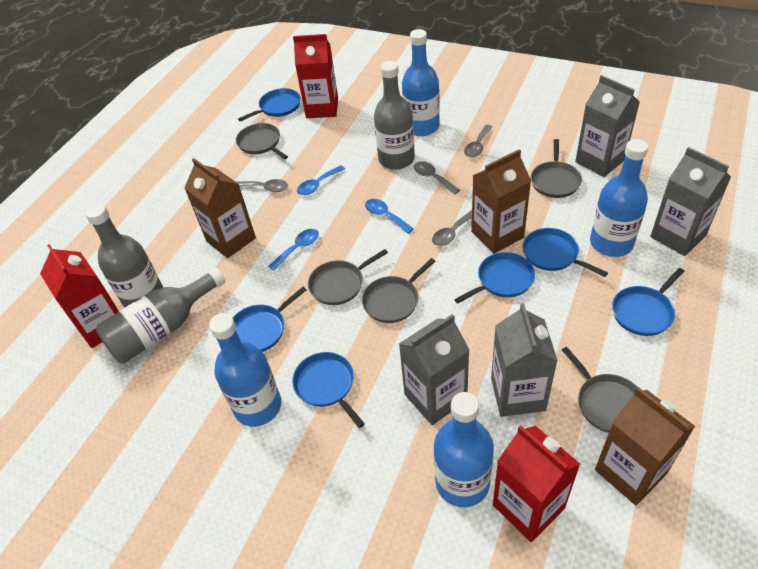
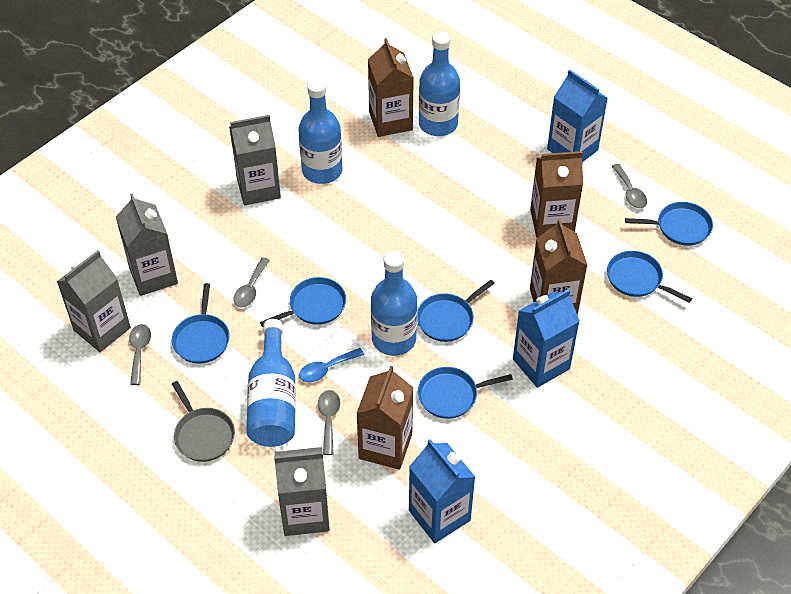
blue carton: none = 0 -> [409,439,475,543] [513,289,580,388] [547,70,608,162] = 3
blue spoon: [268,229,319,271] [297,165,345,195] [365,199,414,234] = 3 -> [299,348,364,382] = 1
brown carton: [184,158,256,258] [471,149,531,254] [595,387,695,505] = 3 -> [356,366,414,470] [368,38,414,137] [530,151,583,238] [530,219,588,314] = 4
grey bottle: [85,203,163,308] [96,267,226,363] [374,61,415,170] = 3 -> none = 0
grey pan: [236,123,288,159] [308,249,388,305] [362,258,436,323] [531,139,582,198] [562,347,638,433] = 5 -> [172,381,235,462] = 1
red carton: [40,244,119,348] [293,34,338,118] [493,425,580,542] = 3 -> none = 0

